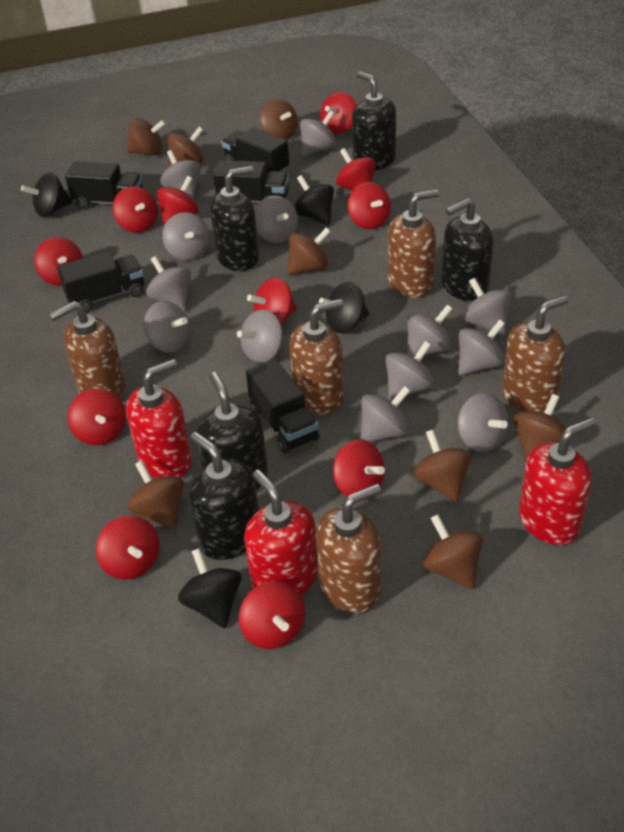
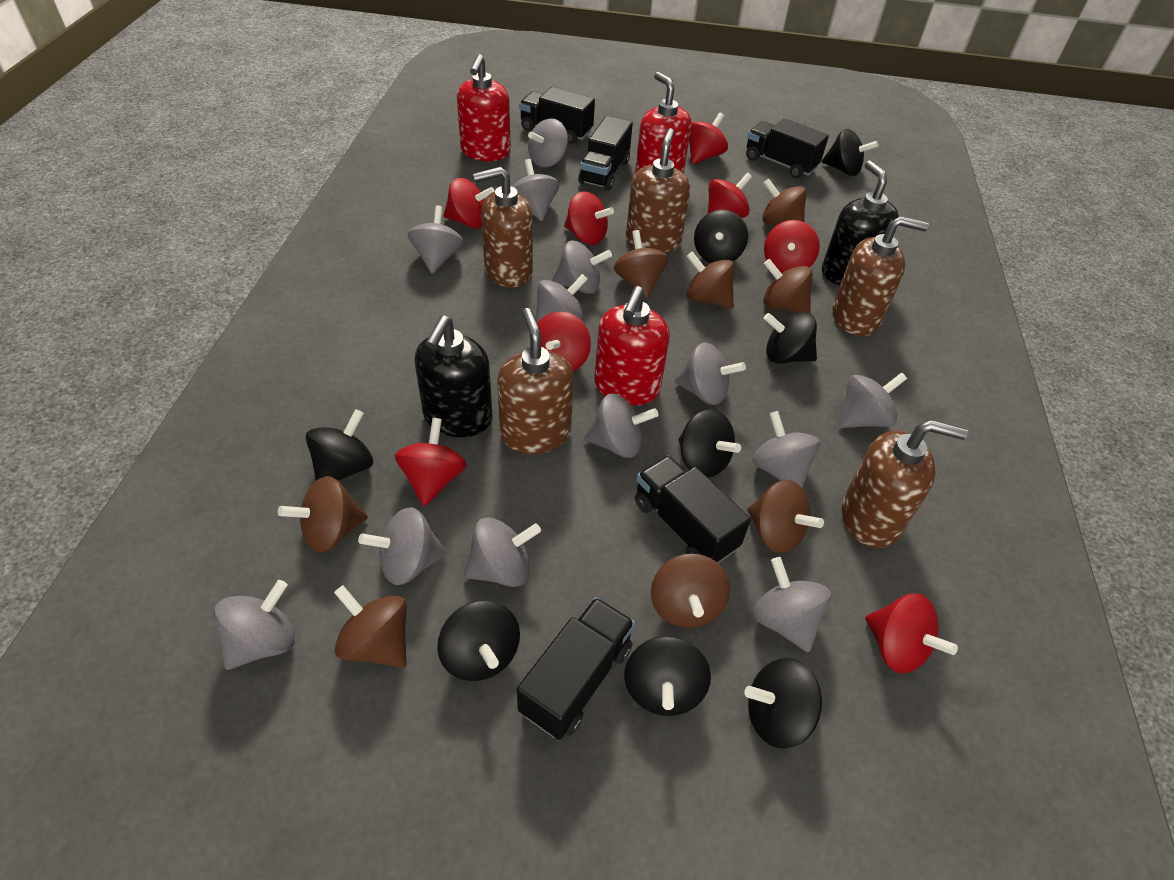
black soap dispenser: [189,432,259,560] [197,372,268,490] [210,166,259,271] [352,71,396,170] [442,198,494,301] = 5 -> [415,316,493,437] [822,160,899,285] = 2
black spinning top: [21,173,72,217] [178,548,241,628] [294,175,334,225] [319,282,369,333] = 4 -> [306,409,373,481] [437,601,520,681] [624,636,711,716] [678,409,741,478] [694,210,748,263] [744,658,822,749] [764,312,817,364] [822,129,878,176] = 8
red spinning top: [34,237,83,286] [68,388,126,445] [96,515,159,580] [113,186,158,233] [157,176,198,226] [239,581,305,649] [247,277,297,324] [320,92,357,134] [333,439,385,500] [336,148,376,190] [348,182,391,229] = 11 -> [395,418,467,506] [443,178,495,228] [537,311,591,371] [564,191,614,245] [689,113,728,164] [708,173,752,218] [764,220,820,273] [865,593,958,673] = 8

